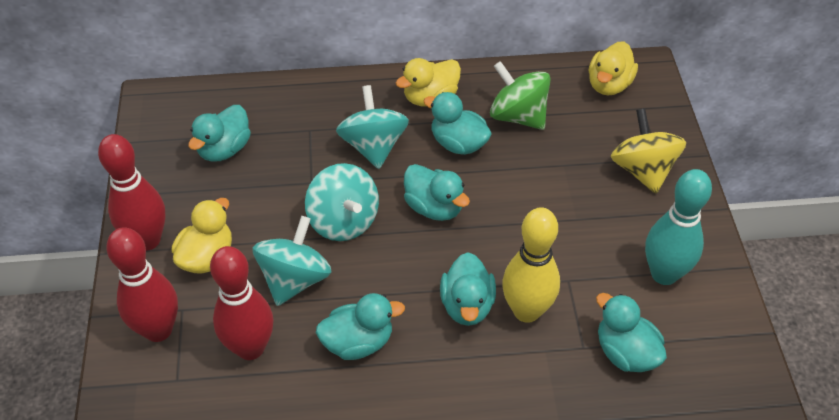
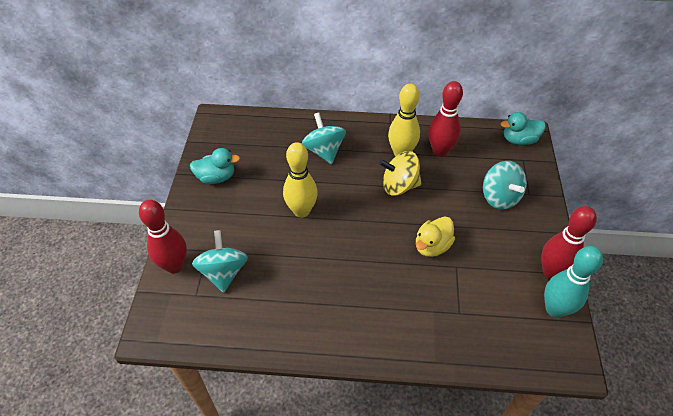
green spinning top: [490,61,551,130] = 1 -> none = 0
turquoise duck: [188,105,251,162] [316,293,405,360] [404,164,470,221] [423,92,492,155] [440,252,496,326] [596,293,667,372] = 6 -> [190,148,240,184] [501,112,546,145] = 2
yellow bowling pin: [502,207,560,323] = 1 -> [283,142,318,218] [388,84,420,156] = 2
yellow duck: [171,198,232,274] [396,58,461,107] [589,41,638,95] = 3 -> [416,216,455,257] = 1

